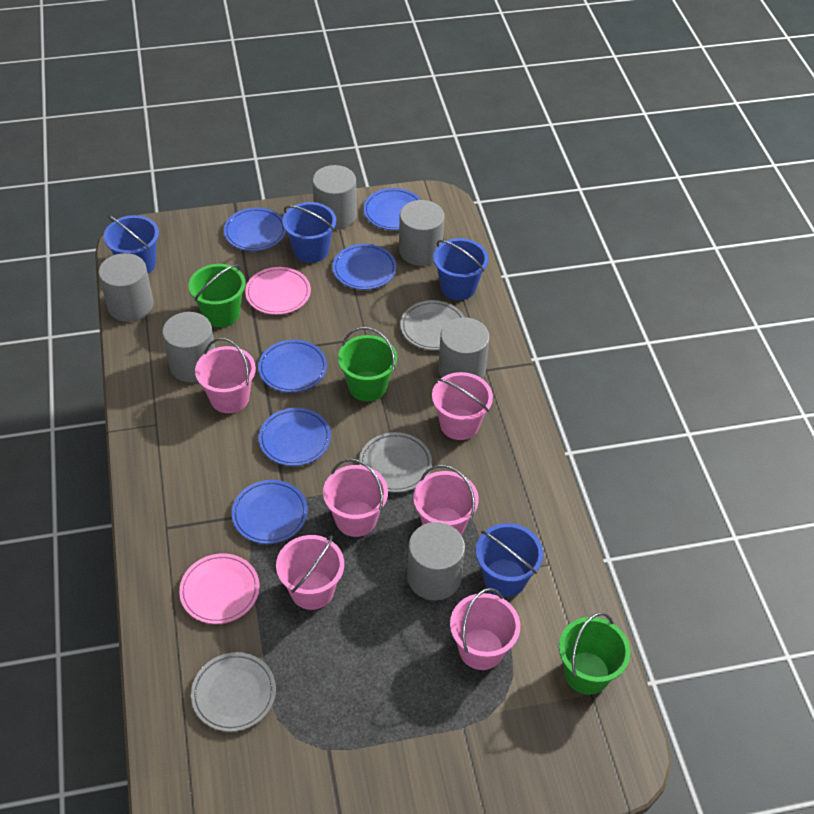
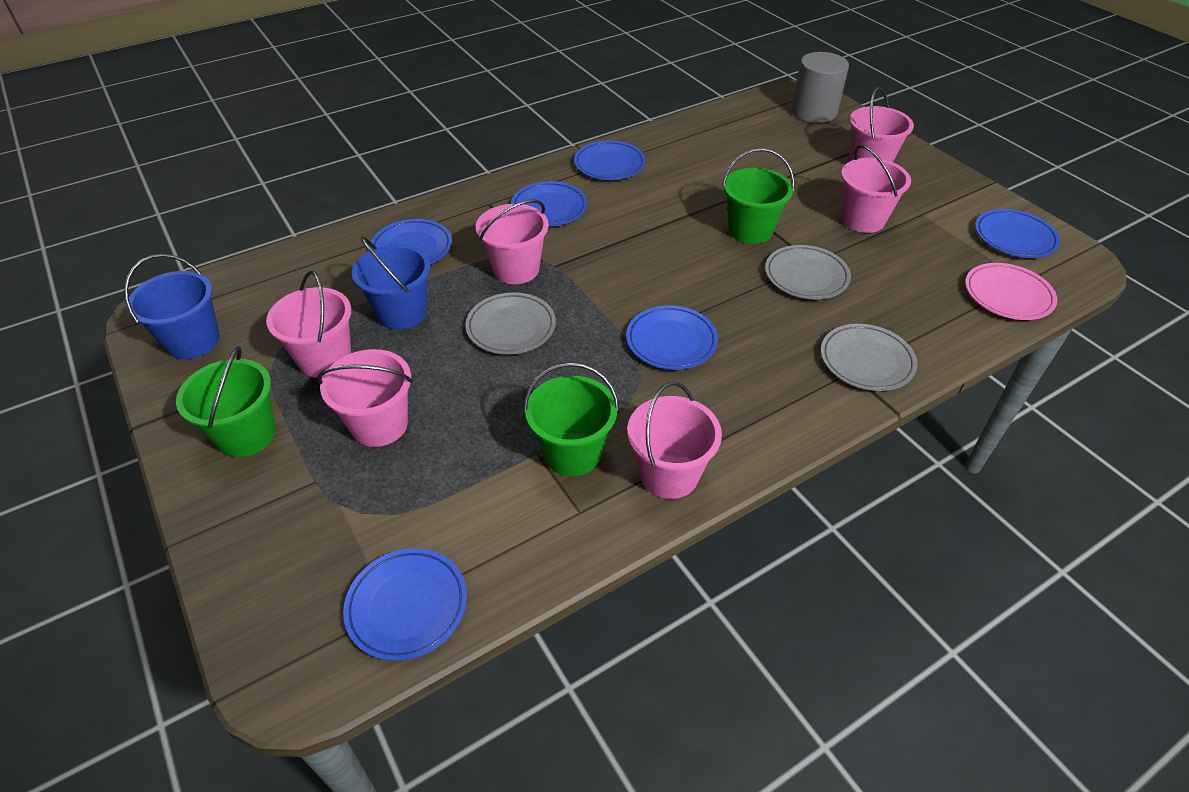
blue bucket: [103,215,159,274] [282,202,336,263] [433,238,488,300] [476,523,543,597] = 4 -> [124,254,220,359] [352,237,431,330] = 2
grey cylinder: [98,253,154,322] [162,312,215,383] [312,165,357,230] [399,200,445,266] [407,522,465,601] [438,317,489,379] = 6 -> [791,52,849,123] = 1
pink plate: [179,553,260,624] [245,267,311,315] = 2 -> [965,263,1058,320] = 1

